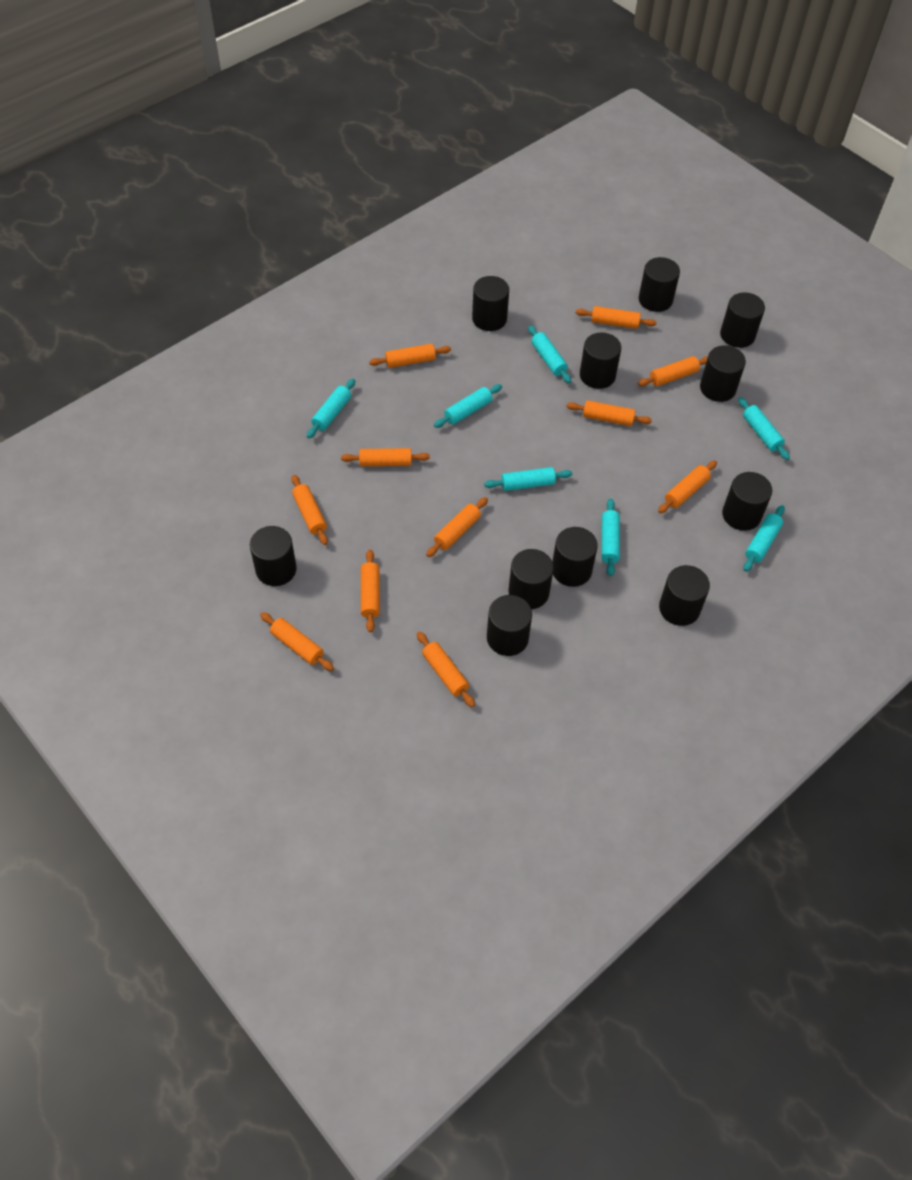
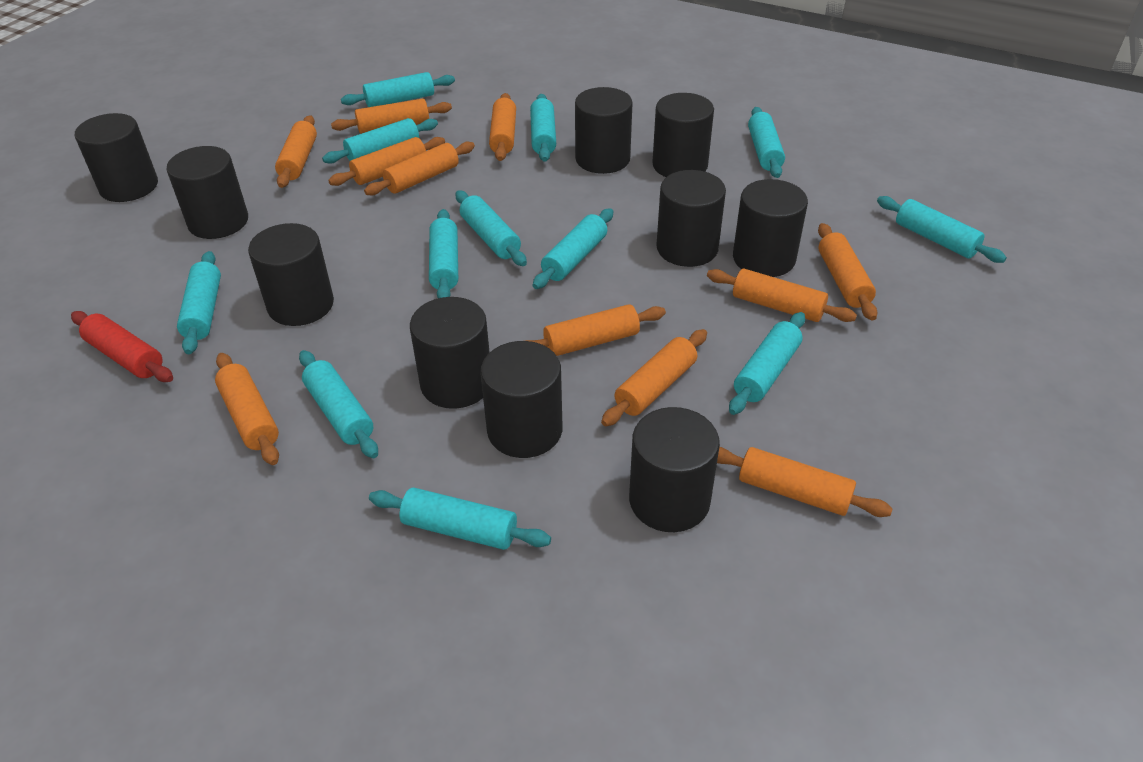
black cylinder: [250,526,297,586] [472,276,509,331] [487,595,532,656] [508,549,554,609] [552,527,598,587] [580,332,621,389] [639,257,680,312] [659,565,710,626] [700,345,746,402] [720,292,765,348] [722,472,772,531] = 11 -> [75,113,158,202] [166,146,248,239] [248,223,334,326] [410,297,490,409] [480,341,563,458] [575,87,633,174] [629,407,720,532] [652,93,714,177] [656,170,726,267] [733,179,808,277] = 10
red rolling pin: none = 0 -> [71,311,173,382] = 1
turquoise rolling pin: [307,379,355,438] [434,384,502,428] [484,467,572,491] [528,325,571,383] [601,499,620,576] [738,397,790,460] [743,505,785,572] = 7 -> [177,251,221,354] [299,350,378,458] [322,118,438,164] [341,72,455,107] [369,488,551,550] [429,209,458,298] [456,191,527,266] [530,94,556,162] [533,208,613,289] [729,312,805,415] [748,107,785,178] [877,196,1007,263] = 12

